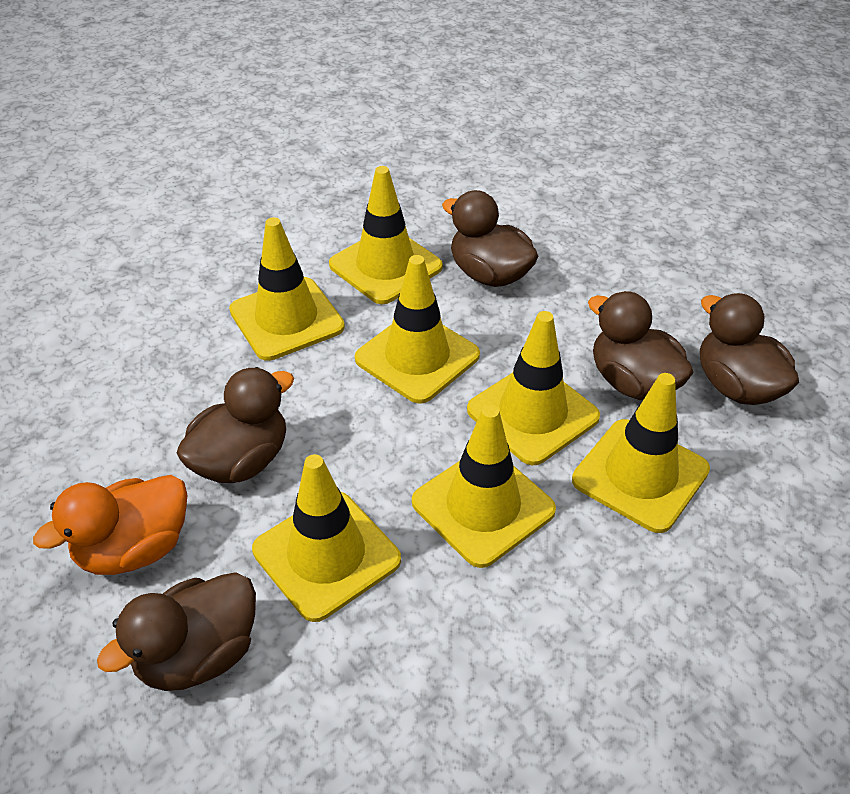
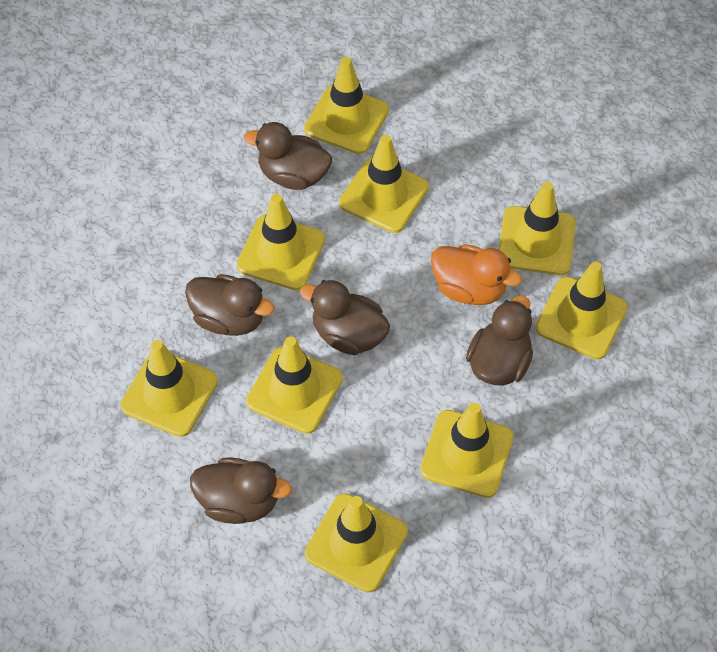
yellow traffic cone: [229,217,345,361] [252,454,401,622] [329,166,443,304] [355,255,480,404] [412,404,556,568] [467,311,600,465] [572,373,710,533] = 7 -> [120,340,218,437] [237,194,325,290] [246,336,343,434] [304,57,389,154] [305,493,408,593] [339,135,429,233] [420,403,513,498] [499,182,576,275] [536,262,628,359] = 9

